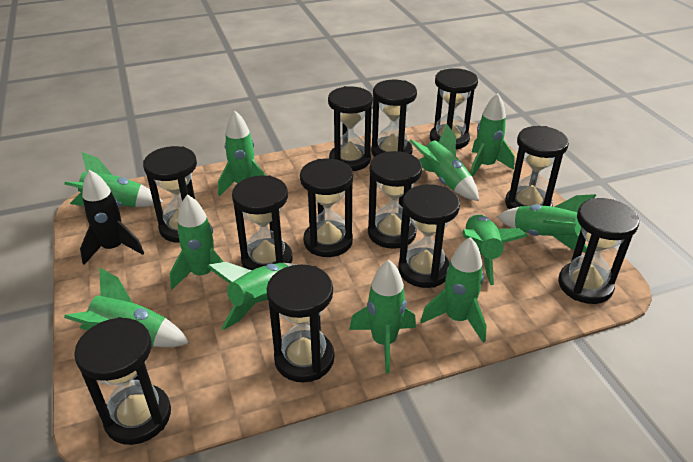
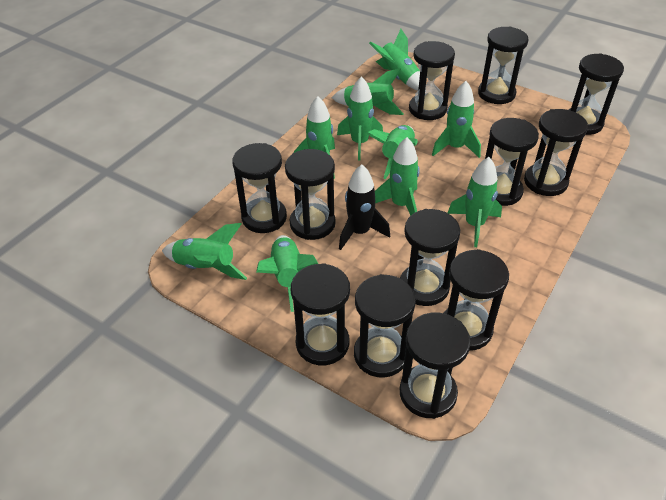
green rocket: [64,152,163,207] [64,267,189,347] [170,194,229,289] [207,262,296,330] [218,111,266,196] [349,260,416,373] [409,124,479,201] [421,237,487,343] [462,214,528,285] [470,93,515,177] [497,194,596,253] = 11 -> [162,223,247,280] [256,235,318,312] [294,96,335,179] [332,68,403,115] [337,76,383,161] [367,125,418,179] [369,29,420,91] [375,137,420,216] [432,81,481,158] [448,157,502,247] = 10

